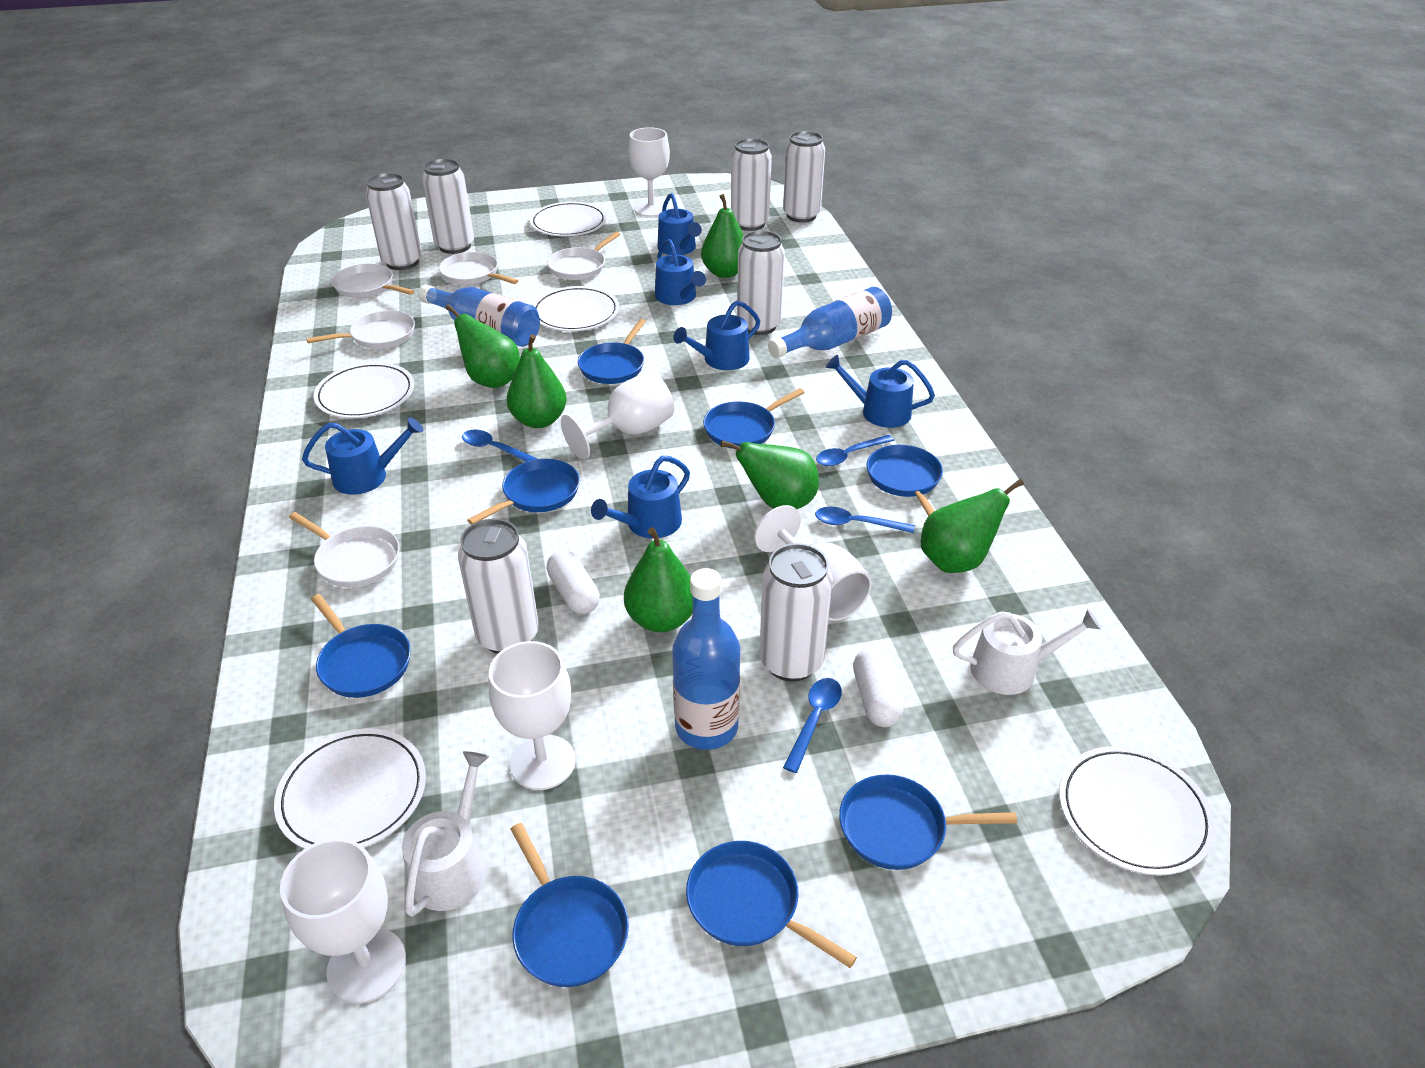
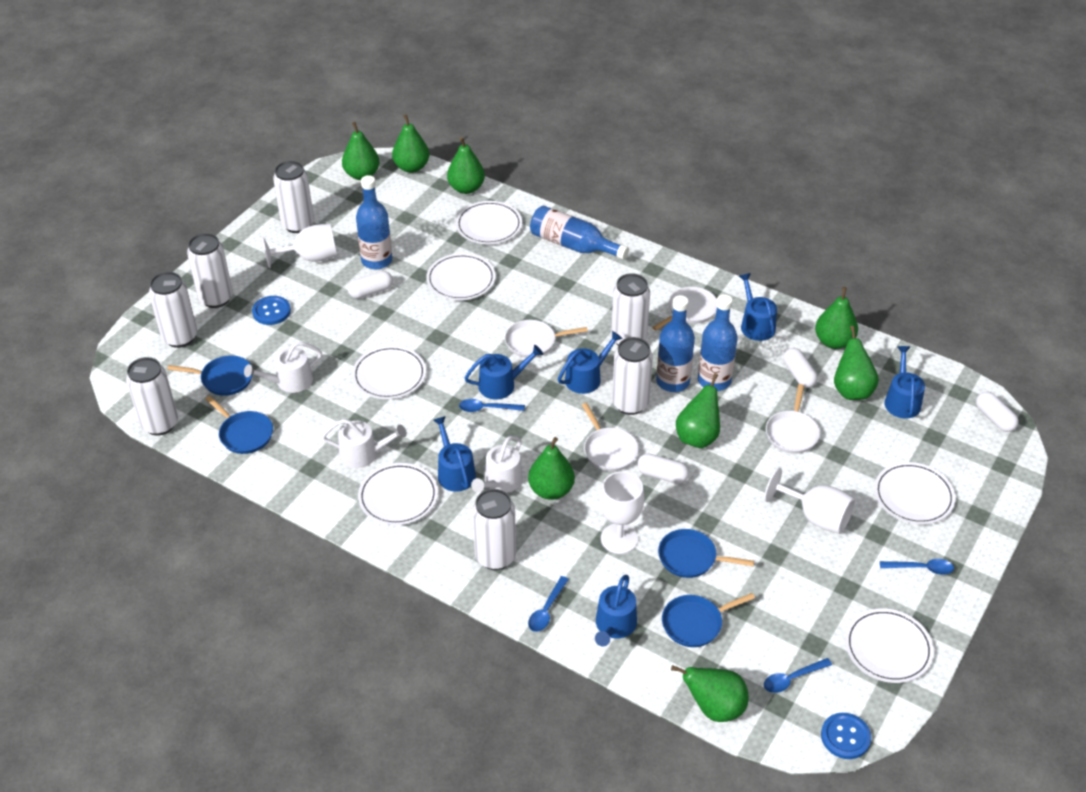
blue bottle: [418,285,540,347] [672,568,740,750] [768,287,892,358] = 3 -> [356,175,392,269] [530,206,629,260] [656,295,695,392] [698,294,738,391] = 4
blue button: none = 0 -> [252,296,291,325] [821,713,871,759] = 2
blue pan: [311,594,411,698] [467,459,580,525] [511,823,629,987] [578,319,646,384] [686,841,857,968] [703,388,805,449] [839,774,1017,870] [866,445,943,516] = 8 -> [167,355,253,396] [205,396,273,454] [658,529,754,578] [662,593,755,647] = 4
green pear: [445,304,520,388] [507,334,567,428] [624,527,693,632] [701,194,744,278] [721,440,819,509] [921,479,1024,573] = 6 -> [342,122,379,180] [392,114,429,173] [447,137,485,194] [528,437,575,500] [671,665,749,722] [676,373,720,448] [815,287,858,349] [834,326,879,400] = 8
white capsule: [547,550,600,614] [853,648,903,727] = 2 -> [348,271,393,299] [637,454,689,484] [783,348,818,388] [976,392,1019,432] = 4
white goblet: [280,838,406,1004] [489,641,576,790] [561,373,674,460] [628,127,670,217] [754,505,872,621] = 5 -> [262,224,337,269] [600,471,644,554] [764,468,855,534] = 3
white pan: [289,512,400,587] [306,311,415,349] [332,264,415,298] [439,252,518,285] [547,232,620,280] = 5 -> [505,320,588,358] [582,403,638,471] [652,287,717,330] [766,384,820,454] = 4
white plate: [274,728,426,849] [313,362,414,418] [530,202,607,236] [532,286,619,331] [1059,746,1216,876] = 5 -> [352,346,426,399] [358,463,438,525] [426,253,496,300] [456,201,522,244] [845,609,934,683] [874,462,955,525] = 6
white watering can: [402,751,489,917] [953,609,1101,695] = 2 -> [244,342,322,393] [322,419,407,468] [471,436,523,493] = 3

